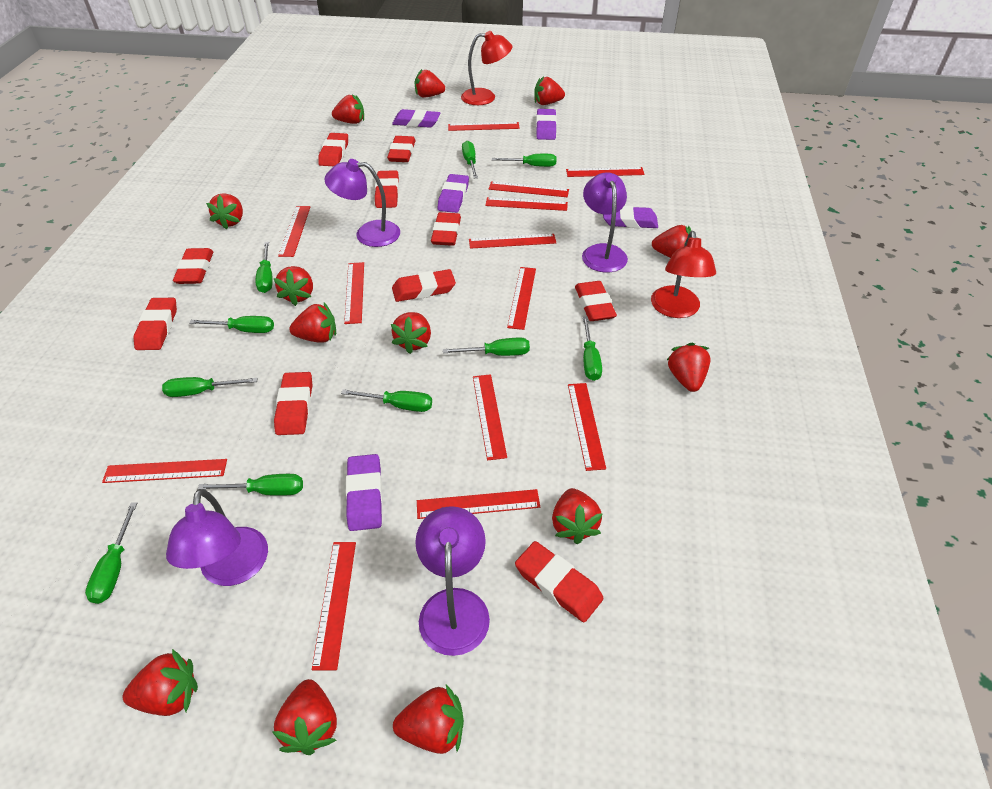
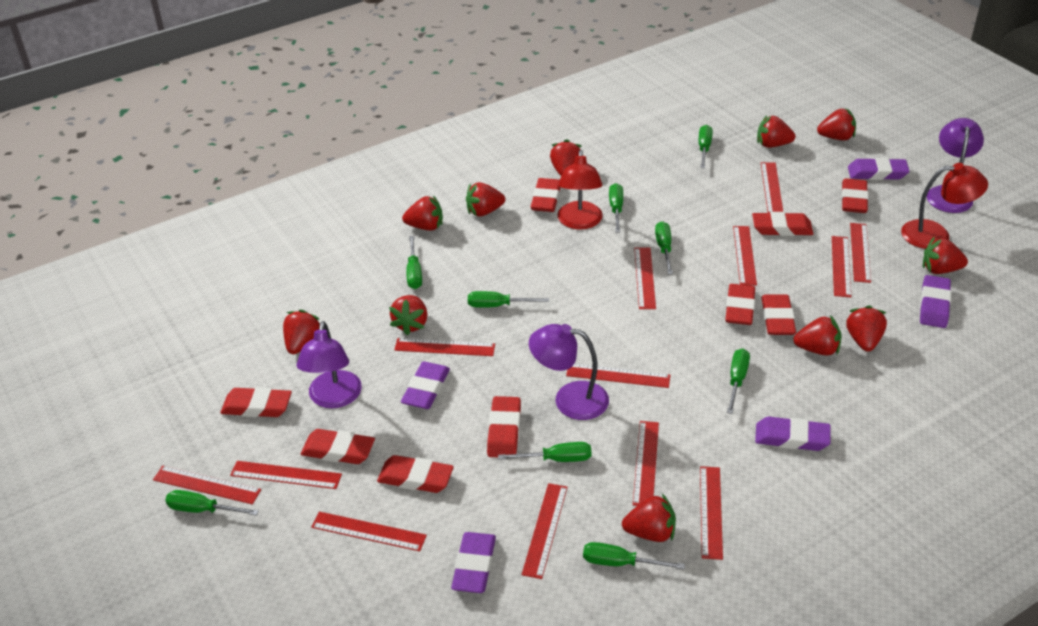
green screwdriver: [85,502,137,604] [162,377,258,397] [189,316,274,333] [198,474,303,496] [256,242,273,293] [341,389,432,412] [443,337,530,356] [462,141,478,178] [492,154,556,167] [583,317,602,381] = 10 -> [165,490,259,516] [407,236,422,289] [468,291,549,308] [498,442,592,462] [583,542,685,569] [609,183,623,232] [655,222,673,274] [699,125,713,168] [727,349,750,414] = 9
purple lamp: [166,489,268,586] [324,159,400,247] [415,506,490,656] [582,172,628,272] = 4 -> [296,321,362,408] [529,324,609,420] [927,118,984,213] = 3
red eraser: [133,298,177,350] [173,248,213,284] [274,372,312,435] [318,133,348,166] [375,170,399,208] [387,136,416,162] [392,269,456,302] [431,212,461,246] [515,541,604,622] [575,281,617,321] = 10 -> [220,387,292,417] [300,429,375,464] [377,455,454,493] [487,396,521,457] [530,178,561,212] [725,284,755,325] [752,212,813,236] [761,295,796,335] [841,178,869,213] = 9
red strawberry: [123,649,198,716] [206,193,243,230] [272,679,337,755] [273,266,313,306] [289,303,336,343] [332,94,364,124] [391,312,431,354] [393,685,464,754] [415,69,445,98] [534,76,565,105] [552,488,603,544] [652,225,691,258] [667,343,711,392] = 13 -> [283,309,320,354] [389,295,427,336] [402,195,443,231] [466,182,505,217] [550,139,582,176] [622,494,676,542] [757,115,795,148] [793,315,842,356] [817,108,856,140] [846,305,887,352] [923,236,968,274] = 11

